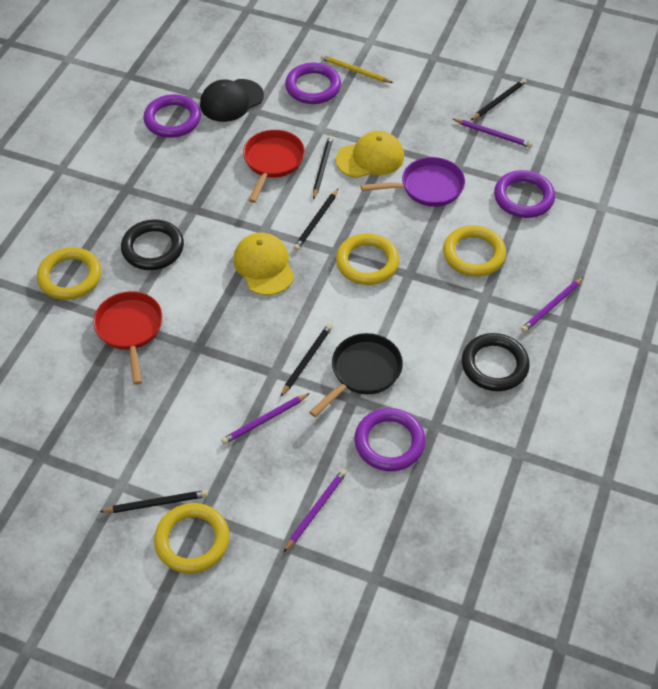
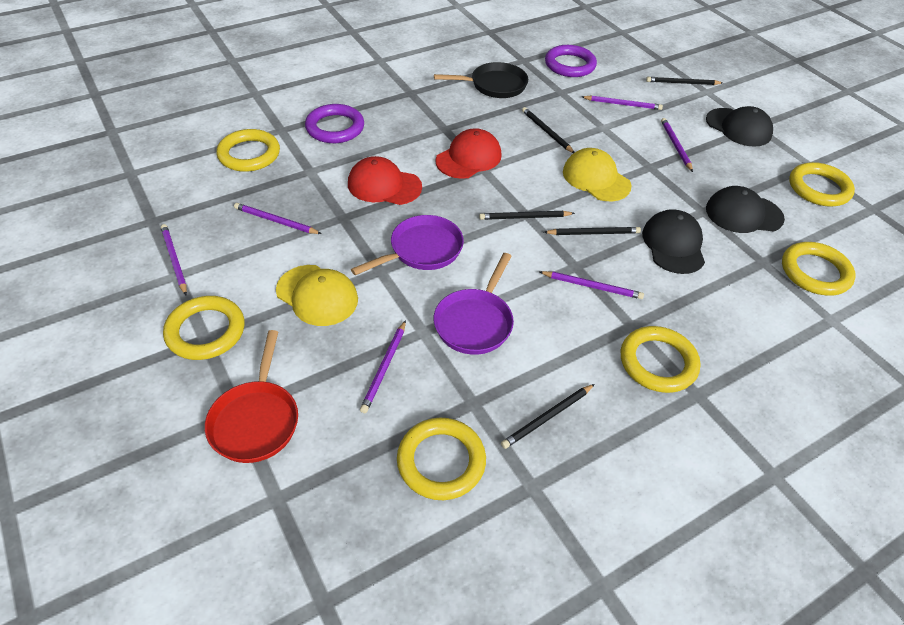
black cap: [200,79,264,122] = 1 -> [642,209,705,274] [706,106,773,147] [706,186,785,233] = 3
black ring: [121,219,184,270] [462,333,530,391] = 2 -> none = 0
purple pan: [360,157,465,207] = 1 -> [351,215,464,275] [434,253,514,355] = 2
purple pencil: [221,393,310,444] [284,469,347,552] [453,119,533,148] [521,277,584,332] = 4 -> [161,224,187,295] [234,203,321,234] [360,320,406,413] [540,271,644,299] [582,95,663,110] [661,118,693,172] = 6
purple ring: [143,94,201,138] [285,63,341,104] [354,408,426,471] [494,170,555,218] = 4 -> [305,104,364,143] [545,45,597,77] = 2
red cap: none = 0 -> [348,156,422,205] [435,128,502,179] = 2
red pan: [93,291,163,385] [243,130,305,203] = 2 -> [205,330,298,463] = 1
yellow pencil: [321,54,393,83] = 1 -> none = 0
yellow ring: [37,247,101,300] [154,503,230,573] [336,233,399,285] [443,225,506,276] = 4 -> [163,296,244,360] [217,129,280,172] [397,418,486,500] [621,326,701,393] [782,242,856,296] [789,162,855,207] = 6

